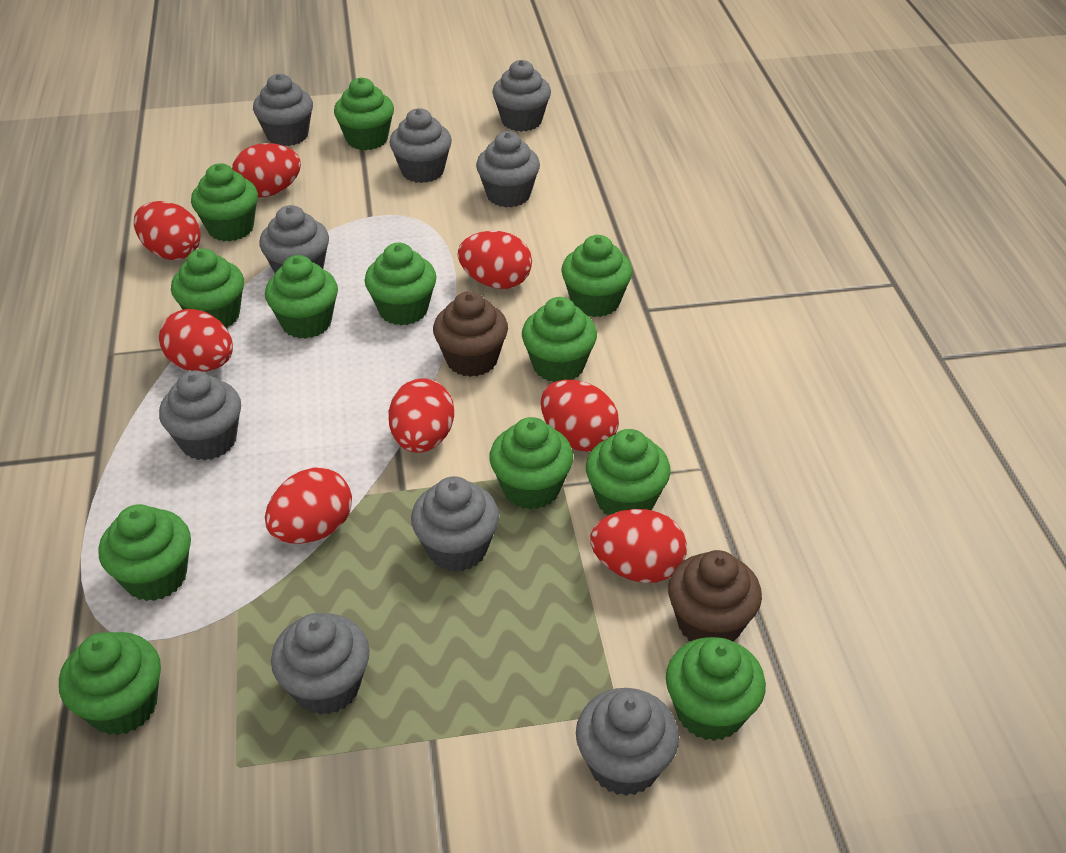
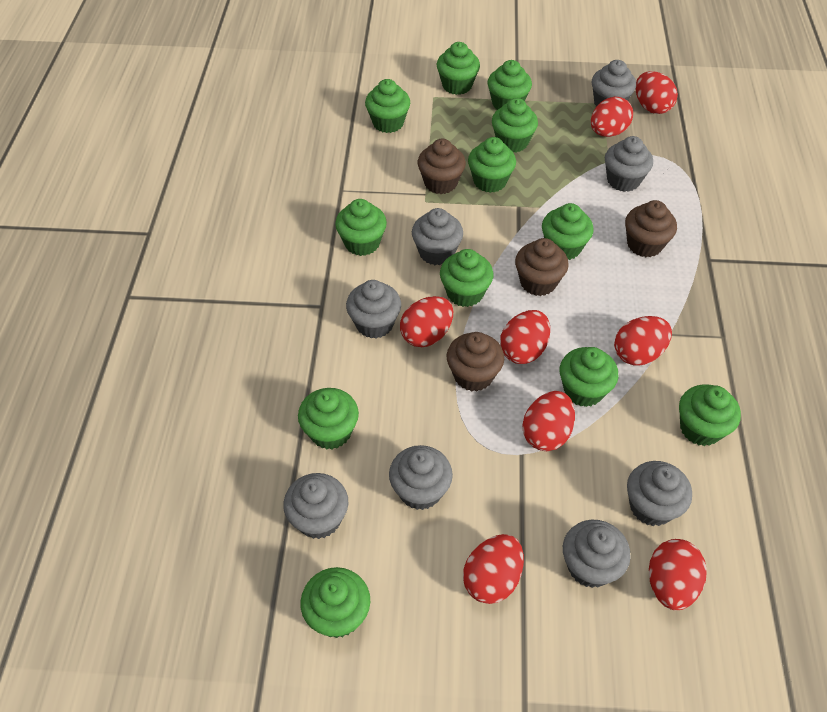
brown cupcake: [433,291,508,377] [668,550,762,642] = 2 -> [418,139,466,194] [447,332,504,392] [515,238,569,296] [625,200,677,257] = 4
grey cupcake: [159,370,241,461] [253,74,313,146] [259,205,329,273] [271,613,370,715] [389,108,452,183] [411,476,499,572] [476,131,540,207] [492,60,551,132] [576,688,679,796] = 9 -> [283,473,348,539] [346,280,401,338] [389,445,453,510] [412,208,463,265] [563,520,631,588] [592,60,636,107] [605,136,653,192] [627,461,692,526] = 8

